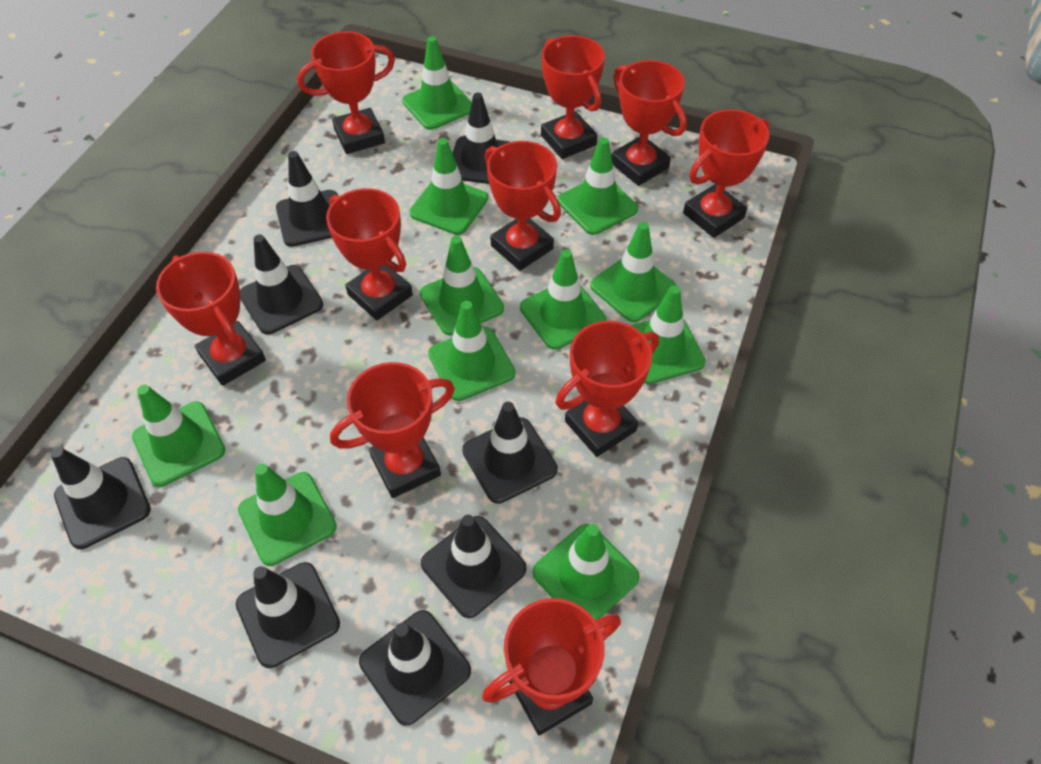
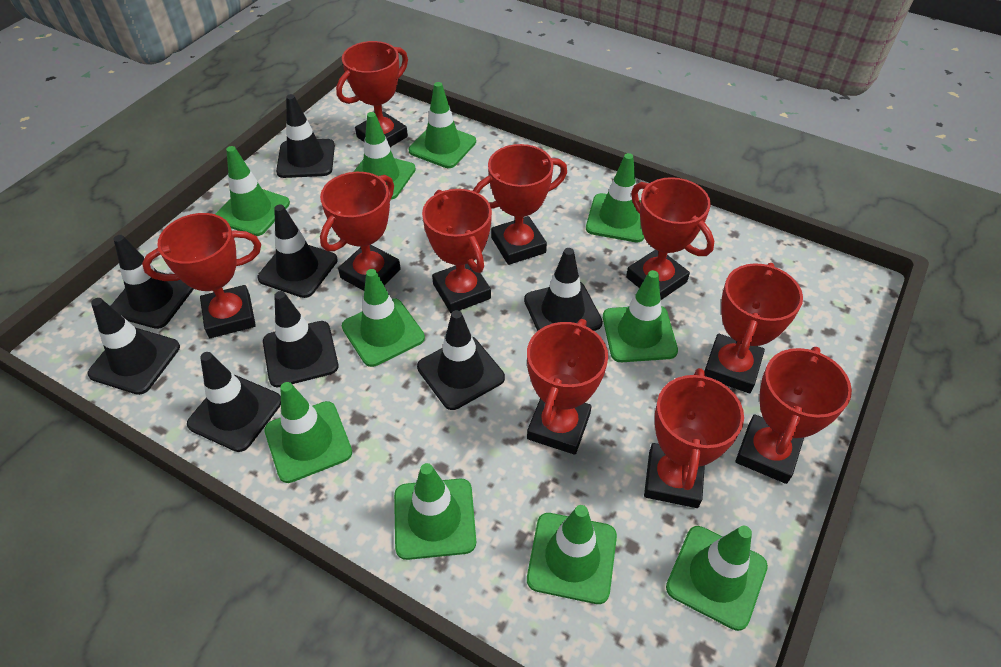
green traffic cone: [132,385,225,487] [238,464,337,566] [402,36,472,130] [410,138,488,235] [420,236,504,336] [428,301,515,401] [520,249,606,350] [532,524,640,620] [558,137,638,235] [590,222,677,322] [630,285,706,384] = 11 -> [215,146,290,236] [264,382,352,483] [342,269,425,367] [354,112,416,199] [394,463,476,560] [409,82,476,168] [527,505,617,604] [586,153,644,242] [603,270,678,362] [666,526,768,631] = 10

